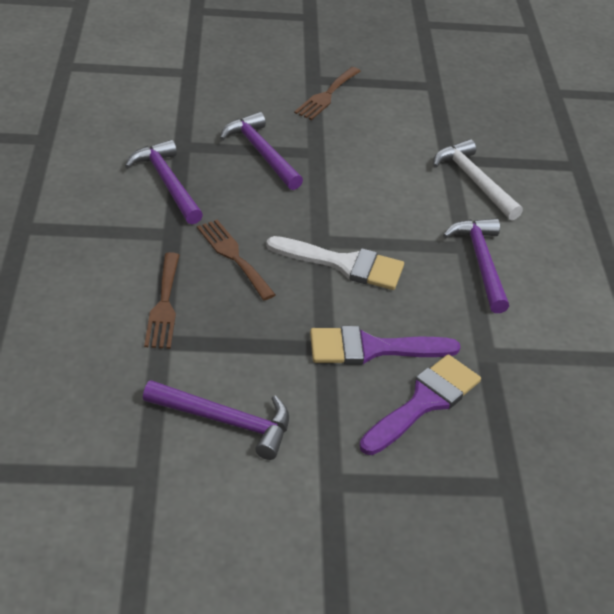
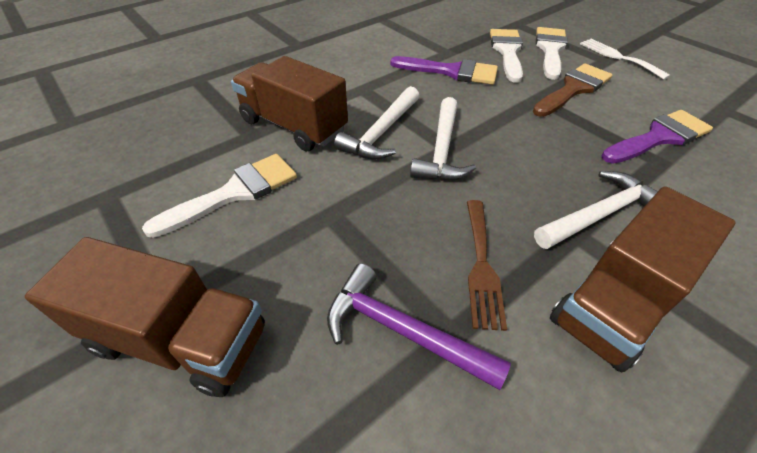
brown brush: none = 0 -> [533,63,612,117] = 1
brown fork: [144,252,179,349] [197,220,276,300] [294,67,361,120] = 3 -> [467,200,507,331] = 1
brown truck: none = 0 -> [25,237,265,397] [231,56,348,152] [550,186,735,372] = 3
purple hammer: [125,140,203,224] [143,380,289,460] [220,112,303,190] [443,218,509,313] = 4 -> [327,263,511,390] = 1
white brush: [266,236,404,290] = 1 -> [142,154,297,238] [490,29,523,83] [536,27,568,80] = 3
white fork: none = 0 -> [580,39,671,80] = 1
white hammer: [433,139,523,220] = 1 -> [334,86,419,159] [410,97,476,181] [534,171,658,249] = 3

